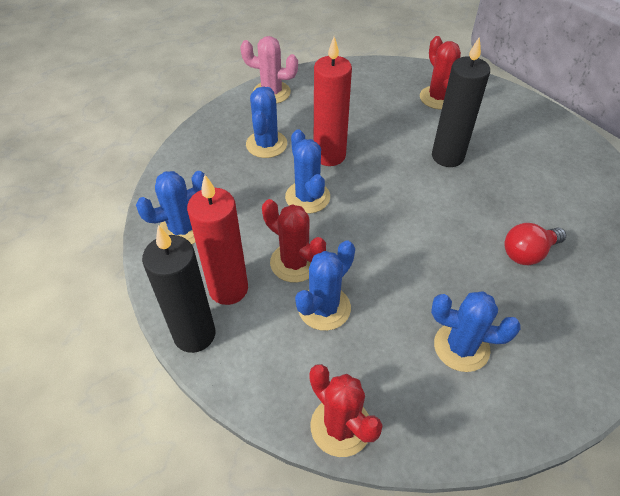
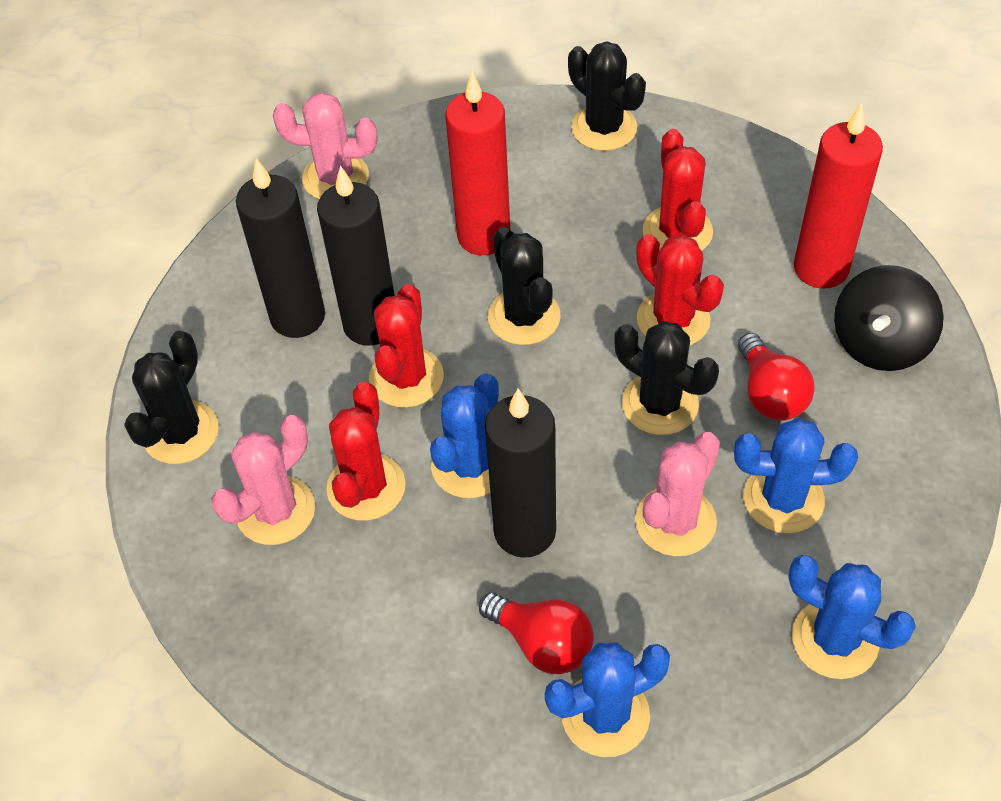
black cactus: none = 0 -> [124,331,219,464] [488,227,561,345] [568,41,646,151] [614,321,719,435] = 4
black candle: [142,225,215,353] [432,37,490,167] = 2 -> [236,158,325,338] [317,166,395,346] [485,388,556,558] = 3
black spinning top: none = 0 -> [834,265,944,371] = 1
blue cactus: [136,171,206,244] [246,87,287,158] [285,130,330,214] [295,240,355,331] [431,291,521,372] = 5 -> [430,373,499,498] [545,642,670,757] [734,418,858,534] [788,555,916,679] = 4
pink cactus: [240,36,298,104] = 1 -> [211,415,315,545] [273,92,377,199] [635,432,720,556] = 3
red cactus: [262,199,326,282] [309,364,383,457] [420,36,461,110] = 3 -> [326,382,406,521] [369,284,444,408] [636,234,724,345] [643,129,713,251] = 4
red light bulb: [504,223,566,265] = 1 -> [479,592,594,674] [738,333,815,421] = 2

